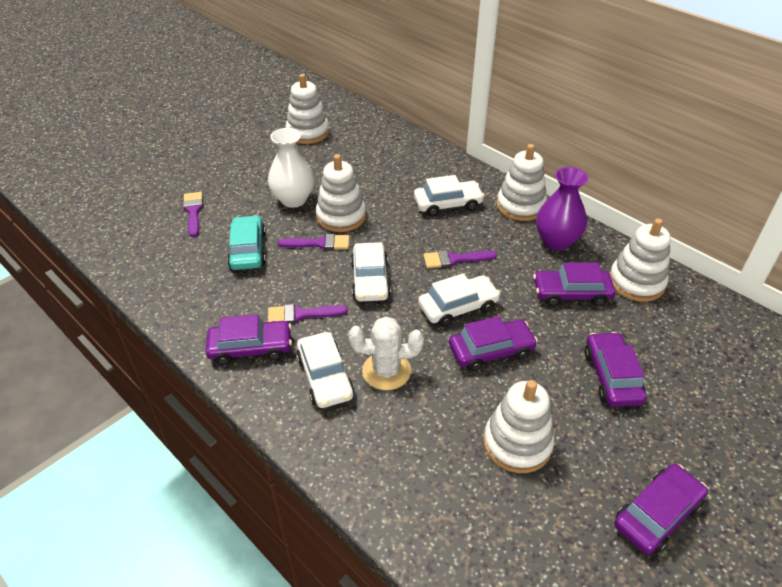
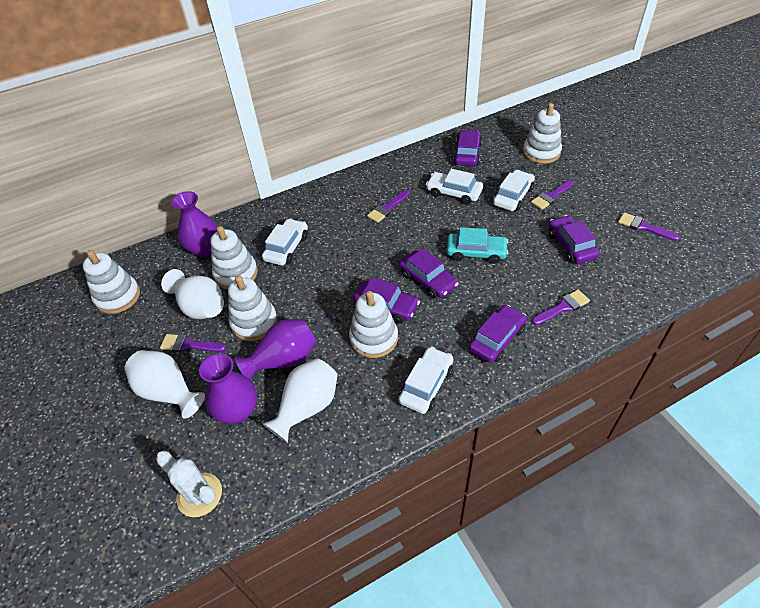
purple brush: [183,192,203,237] [268,304,348,324] [278,234,349,250] [423,250,497,268] = 4 -> [160,334,226,352] [367,190,409,223] [531,180,574,210] [532,290,590,325] [618,212,680,241] = 5
purple vase: [536,167,588,250] = 1 -> [171,191,218,257] [199,353,257,424] [234,319,317,381] = 3
white vase: [268,128,314,208] = 1 -> [124,350,205,419] [161,269,224,319] [262,358,338,443] = 3

